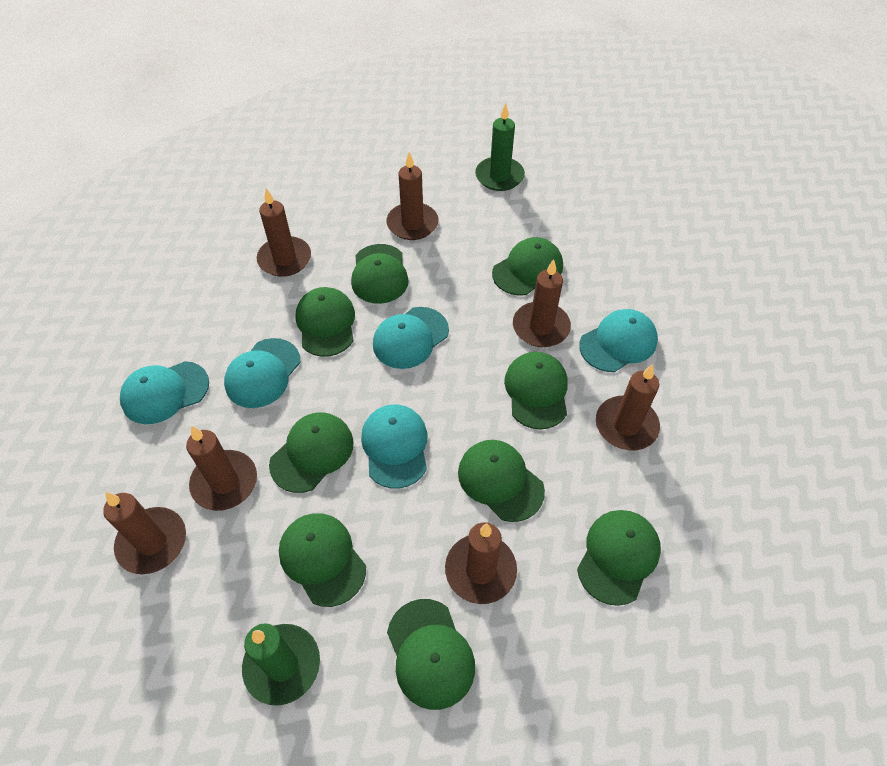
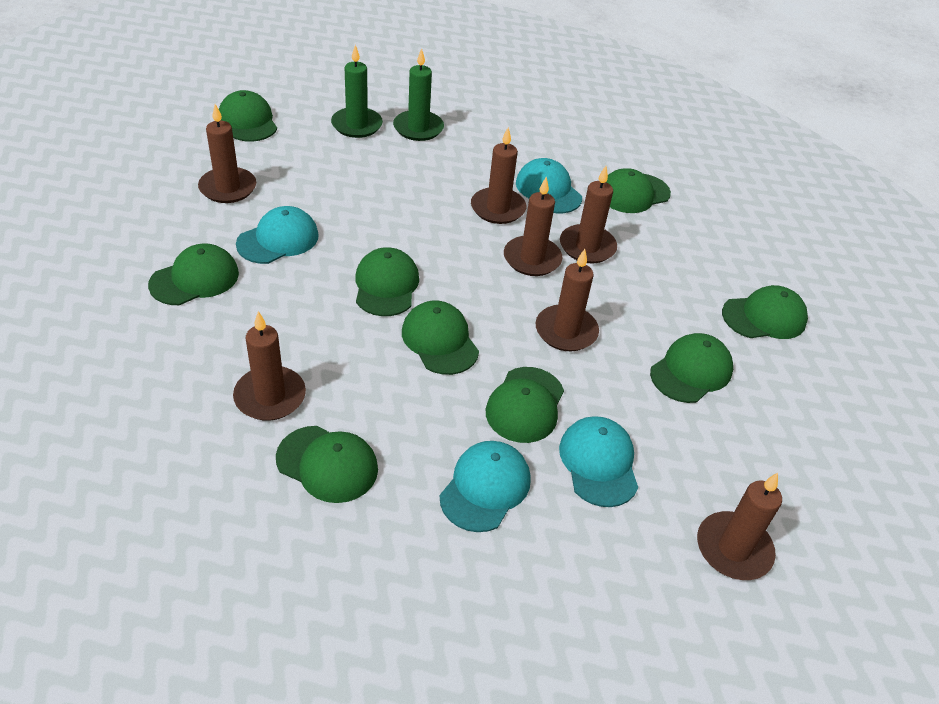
turquoise cap: [120,361,209,424] [224,338,300,408] [361,404,427,489] [373,307,449,369] [579,309,658,372] = 5 -> [236,206,319,264] [440,441,531,532] [516,158,582,213] [559,416,638,507] = 4

